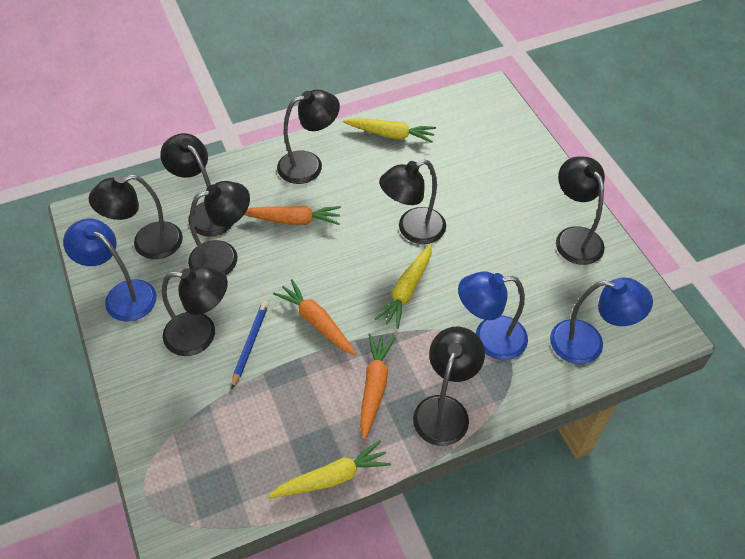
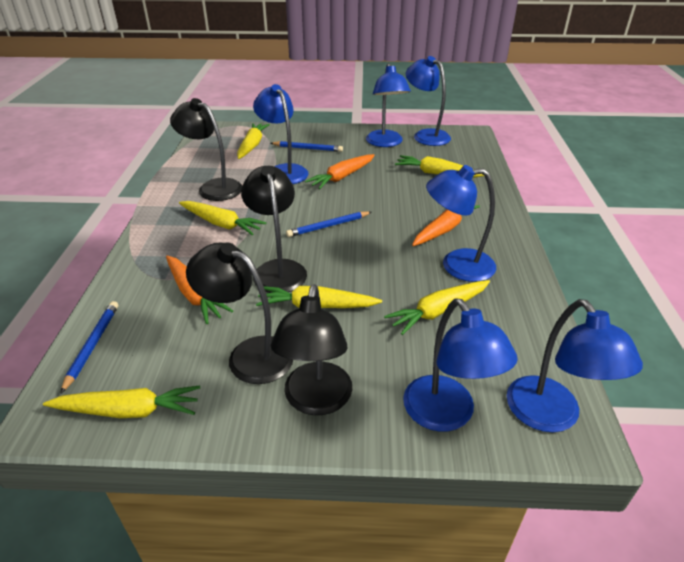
black lamp: [88,174,183,259] [160,133,233,237] [162,266,228,356] [188,181,250,275] [277,89,340,184] [379,160,446,244] [413,327,485,446] [556,156,605,265] = 8 -> [170,98,242,201] [186,243,293,384] [241,166,307,293] [271,284,352,415] = 4
blue lamp: [63,219,157,322] [458,271,528,360] [550,277,653,364] = 3 -> [253,84,308,184] [366,63,411,147] [403,298,518,431] [406,56,451,146] [426,165,496,282] [507,299,643,433] = 6
blue pencil: [231,301,269,389] = 1 -> [60,301,118,394] [271,141,343,152] [286,211,372,237] = 3
yellow carrot: [268,440,391,498] [343,118,436,143] [375,244,432,329] = 3 -> [43,385,200,418] [179,201,266,236] [237,123,270,159] [256,286,382,308] [384,280,490,335] [395,155,484,178] = 6

